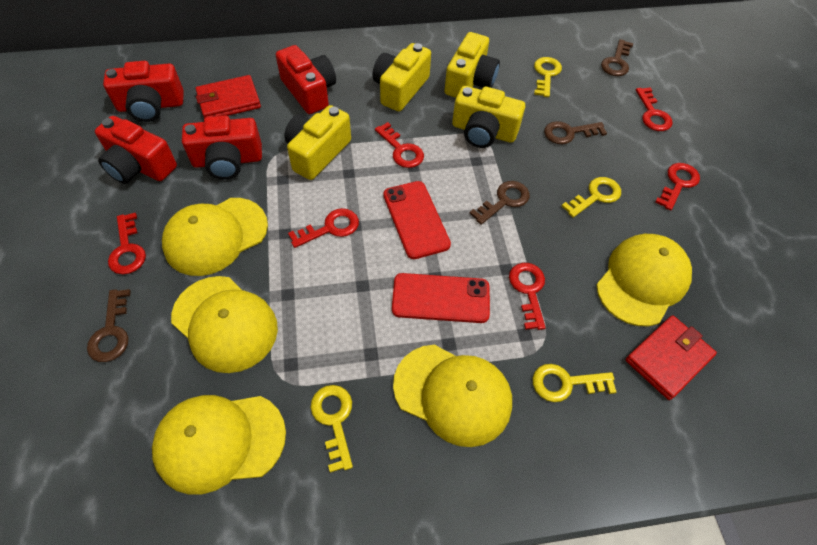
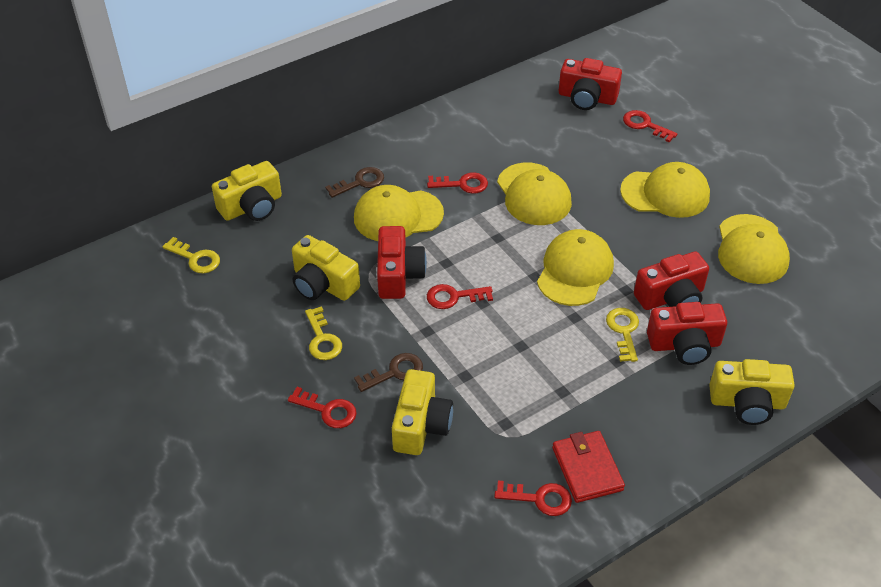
brown key: [87,289,131,362] [469,181,530,225] [544,121,607,144] [601,39,633,76] = 4 -> [325,167,384,198] [354,353,423,392] = 2
red key: [108,213,146,274] [288,208,359,248] [375,122,424,168] [509,263,546,330] [636,87,673,131] [655,163,700,211] = 6 -> [288,387,357,428] [427,172,488,194] [427,284,493,309] [494,480,572,516] [623,110,678,142] = 5
red phone: [383,181,451,259] [392,273,490,323] = 2 -> none = 0
red wallet: [196,75,261,119] [625,315,717,400] = 2 -> [552,431,625,503] = 1
yellow key: [310,385,353,473] [533,364,616,402] [534,57,562,97] [562,177,621,218] = 4 -> [162,237,220,273] [305,306,342,360] [606,308,639,362] = 3

